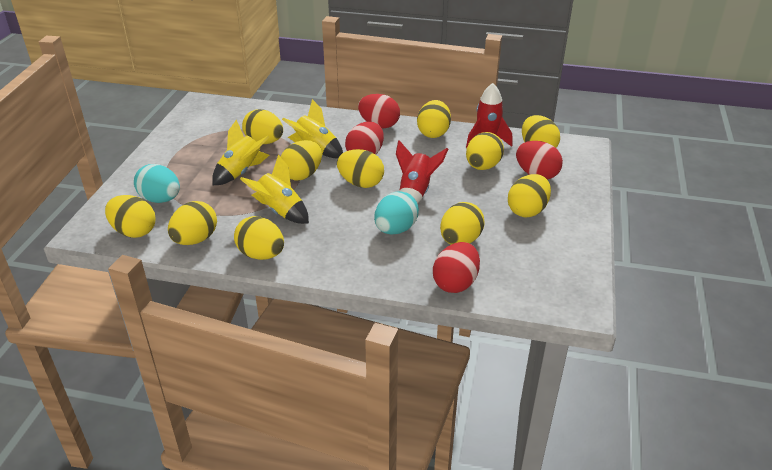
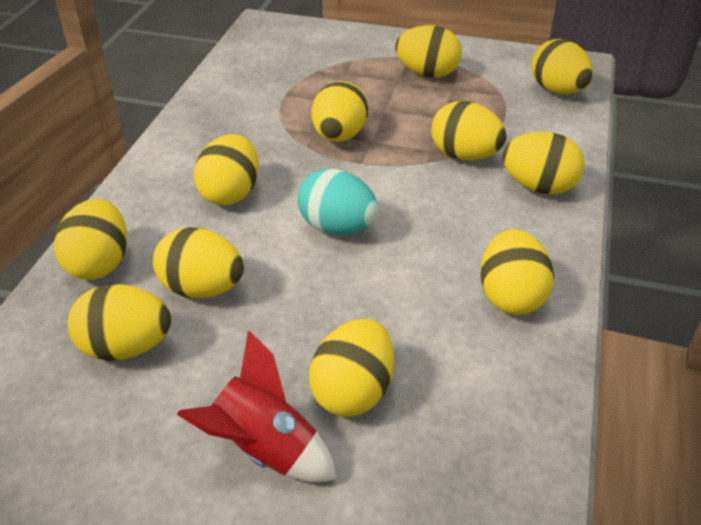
red egg: [345,122,384,155] [358,94,400,128] [433,242,480,293] [516,141,563,180] = 4 -> none = 0
red rocket: [396,140,448,204] [466,83,513,148] = 2 -> [177,330,337,482] = 1
turquoise egg: [134,164,180,203] [374,191,419,235] = 2 -> [298,169,378,235] = 1
yellow rocket: [212,119,270,185] [240,154,309,224] [282,99,343,158] = 3 -> none = 0

